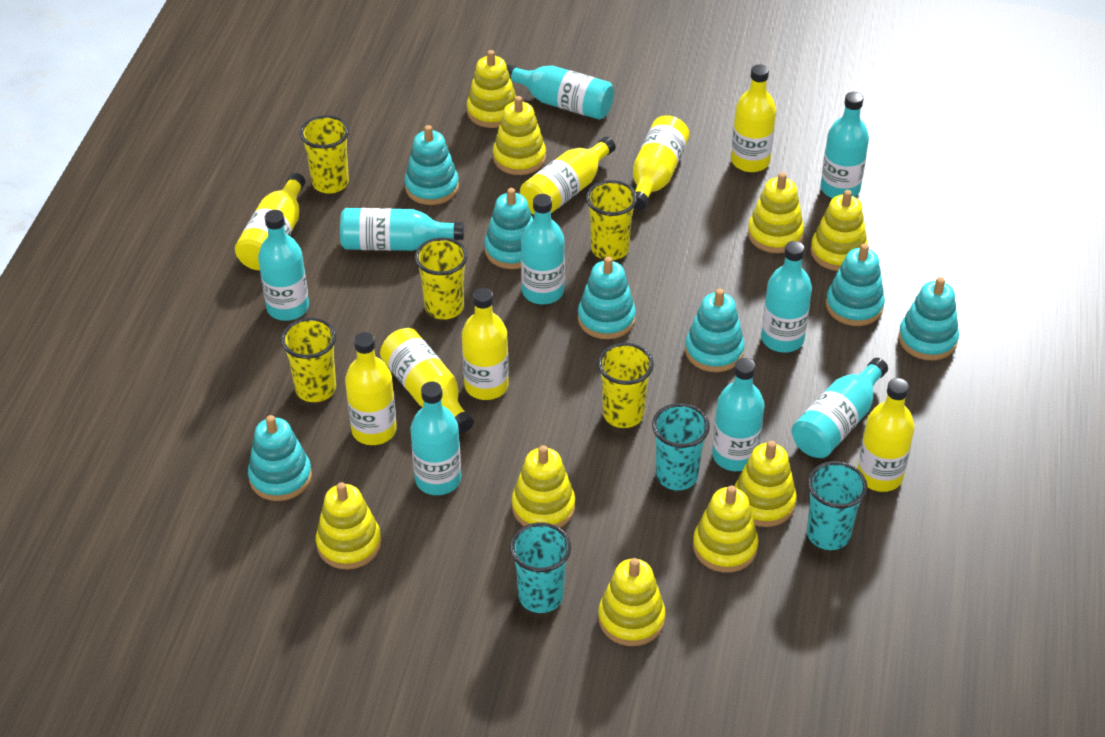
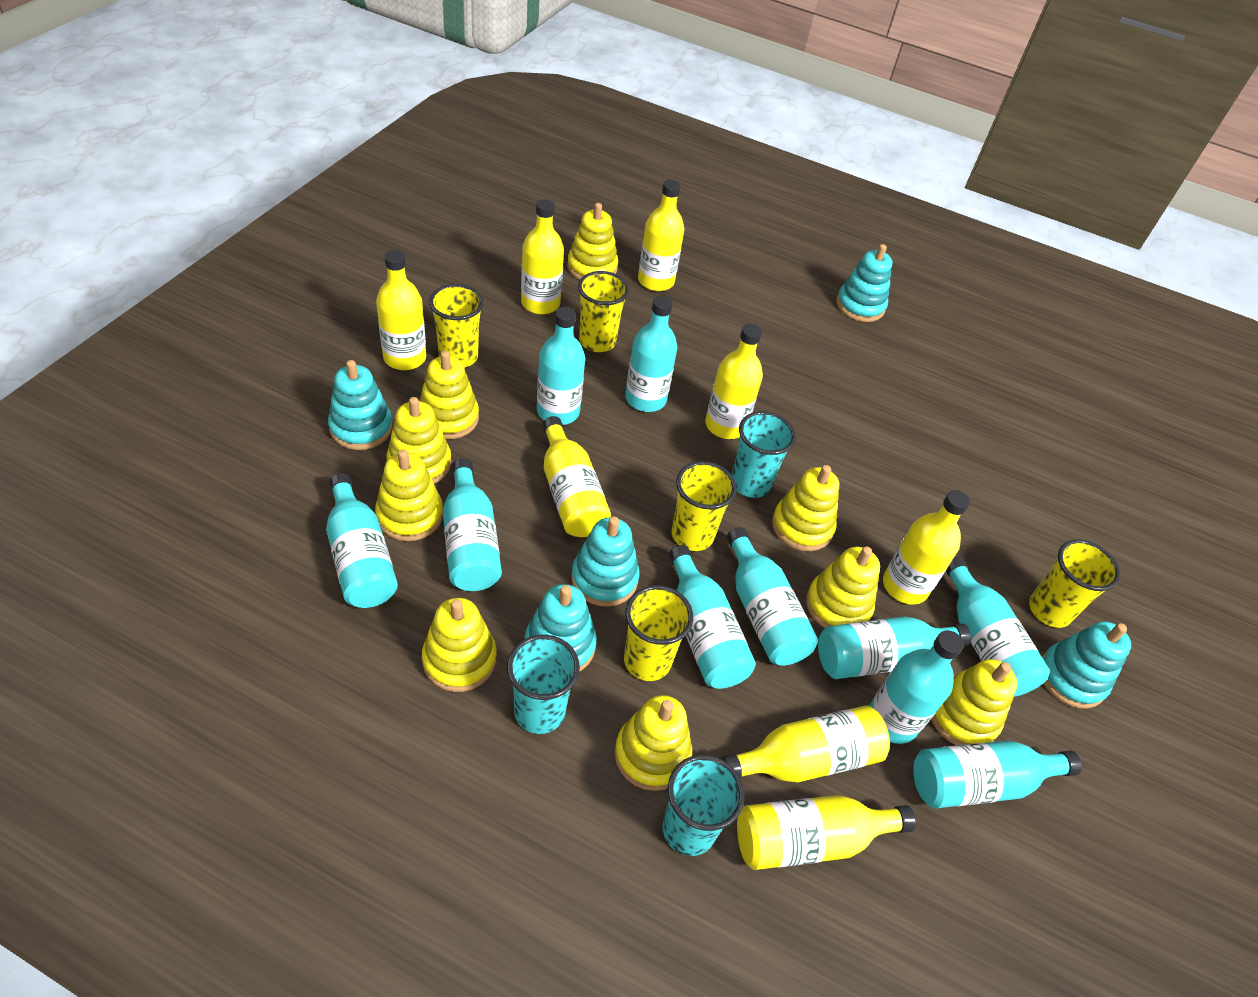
turquoise bottle: [258,210,309,321] [340,208,464,251] [410,381,461,495] [506,64,614,120] [521,194,565,304] [712,358,765,471] [761,241,812,353] [792,358,888,458] [821,92,869,198] = 9 -> [326,473,398,608] [443,458,502,591] [537,307,585,425] [625,296,678,412] [669,545,756,689] [727,527,818,666] [818,616,971,679] [869,630,964,744] [913,741,1082,809] [946,556,1050,697] = 10
turquoise stacking toy: [248,415,312,501] [404,125,459,205] [484,188,533,269] [578,256,636,339] [685,289,745,372] [826,244,885,326] [898,277,959,360] = 7 -> [328,360,393,450] [525,584,597,672] [571,516,640,607] [836,244,892,322] [1042,621,1131,709] = 5

